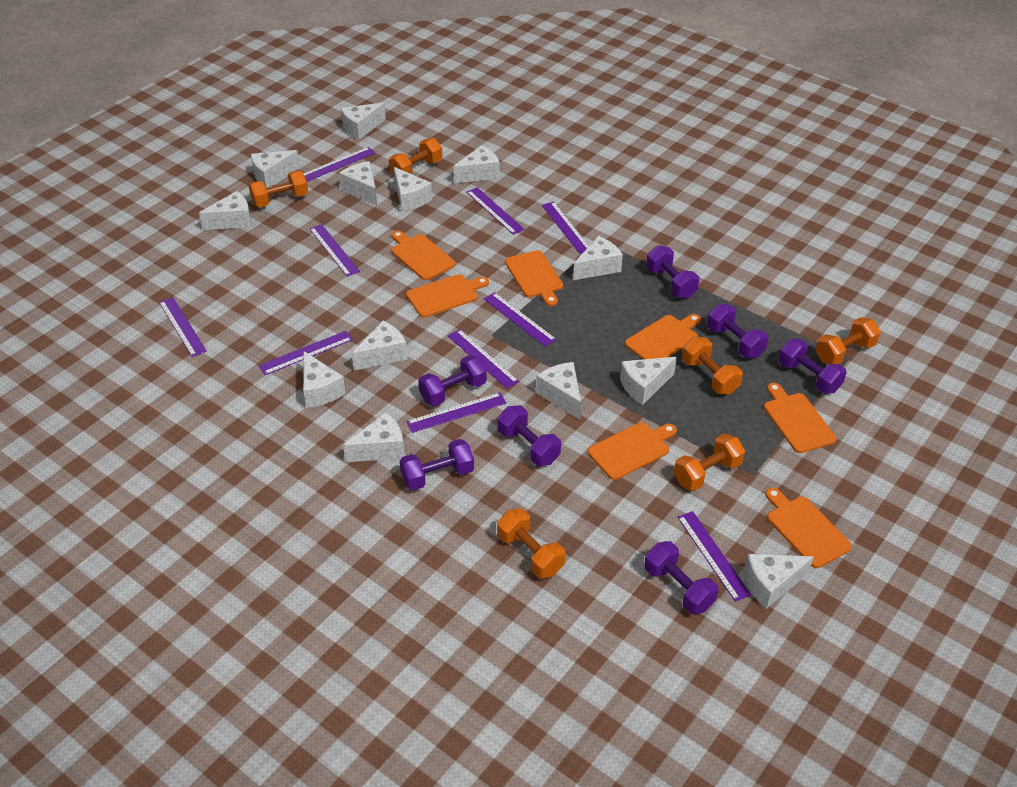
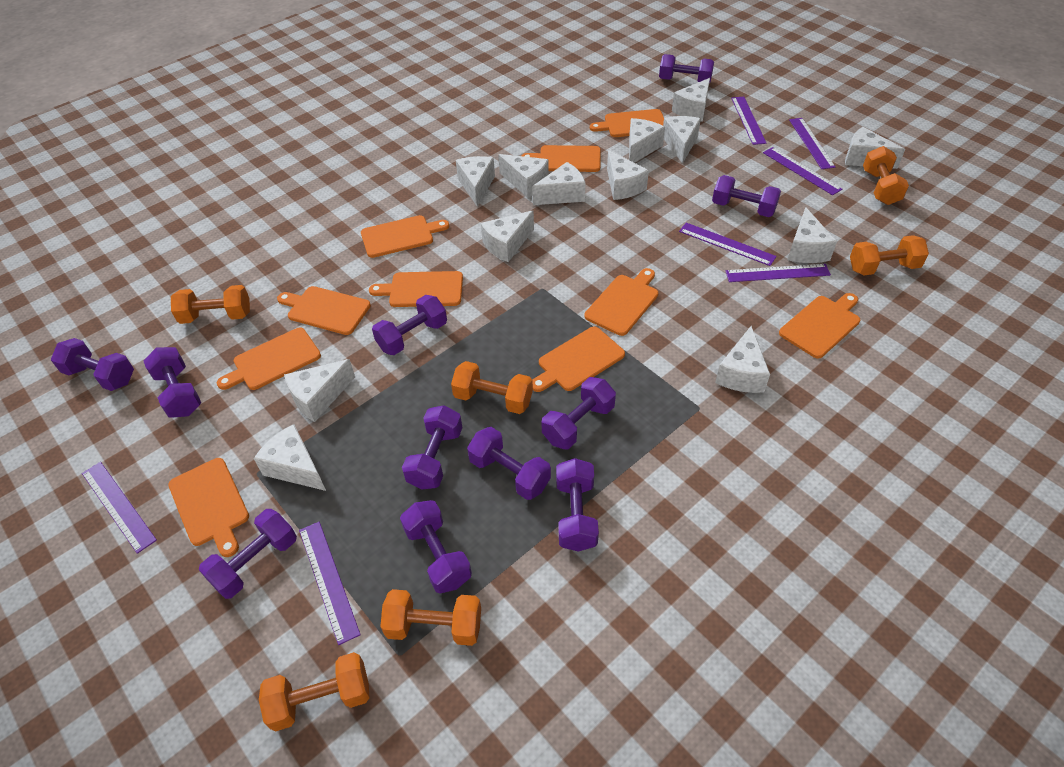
orange cutting board: [391,231,455,280] [406,274,489,317] [505,250,563,306] [587,422,677,480] [625,314,701,359] [764,383,837,453] [765,488,852,568] = 7 -> [168,458,249,557] [217,327,321,390] [277,286,371,335] [361,215,449,258] [369,271,463,307] [521,145,601,172] [532,327,625,392] [584,268,658,336] [590,109,664,137] [779,293,860,359] = 10
purple dumbbell: [400,439,474,491] [418,355,487,406] [498,405,561,466] [644,541,719,615] [646,245,700,298] [707,304,769,358] [778,339,847,394] = 7 -> [51,338,134,391] [143,347,201,418] [199,509,297,599] [372,295,447,355] [400,500,472,594] [402,405,463,489] [467,427,551,500] [542,377,616,449] [556,458,599,552] [659,54,714,83] [712,175,781,217] = 11
purple ruler: [159,297,207,357] [259,331,353,375] [303,147,375,182] [310,224,360,277] [406,392,506,433] [448,329,519,389] [466,187,525,235] [484,292,557,347] [542,202,589,254] [677,511,751,602] = 10 -> [82,462,157,554] [299,522,361,645] [679,223,777,266] [726,264,831,282] [731,97,767,145] [763,147,842,195] [789,118,835,169] = 7

